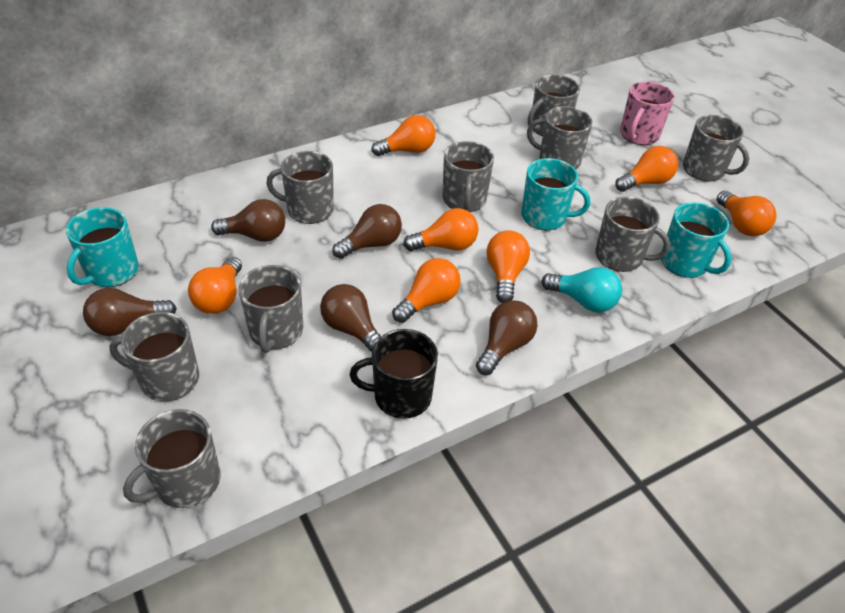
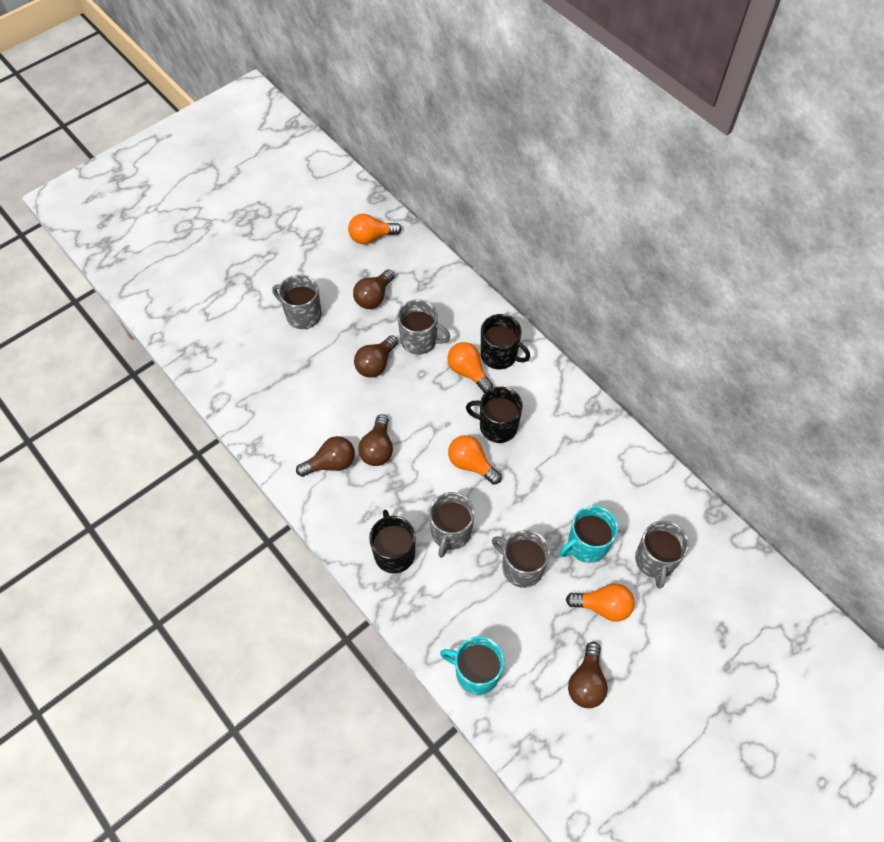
black mug: [350,329,438,419] = 1 -> [369,510,416,574] [466,387,523,443] [481,314,530,369] = 3
grey mug: [109,312,199,402] [123,409,220,508] [238,265,303,353] [266,151,334,224] [442,141,494,212] [527,106,593,170] [528,75,580,136] [595,196,670,272] [683,115,749,181] = 9 -> [273,274,322,329] [398,299,450,355] [429,492,475,558] [492,530,550,588] [635,521,689,589] = 5
orange light bulb: [188,257,242,314] [371,115,435,156] [392,258,461,323] [403,208,479,251] [486,230,530,303] [615,146,678,192] [717,191,777,236] = 7 -> [348,214,402,244] [447,342,493,393] [448,435,502,485] [566,583,635,622] = 4
pink mug: [620,82,674,145] = 1 -> none = 0
turquoise light bulb: [541,267,622,312] = 1 -> none = 0
turquoise mug: [66,207,139,287] [521,158,590,230] [661,202,732,278] = 3 -> [440,636,504,695] [560,505,618,563] = 2

